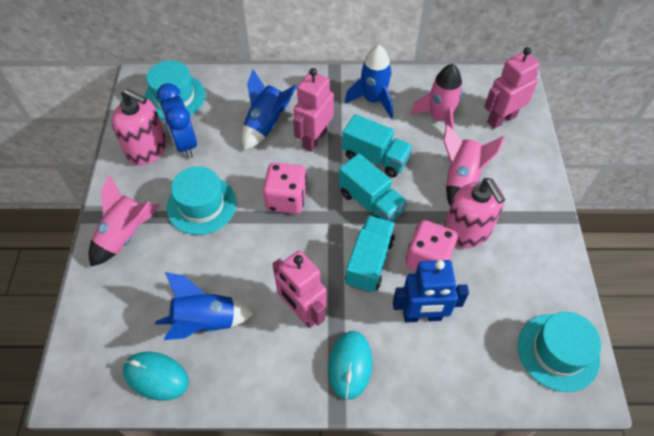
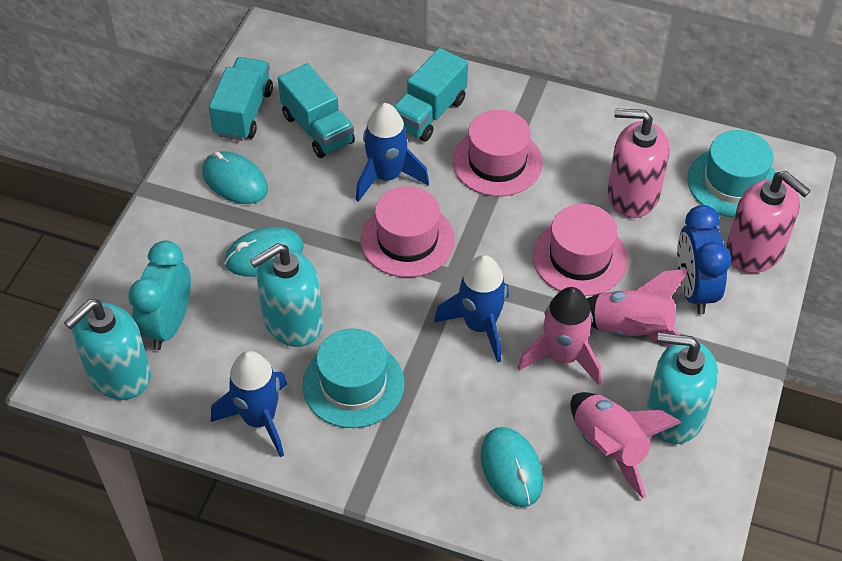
blue robot: [393,260,469,323] = 1 -> none = 0
pink dice: [263,163,307,214] [406,220,458,271] = 2 -> none = 0
pink hat: none = 0 -> [360,186,455,277] [452,110,543,196] [532,204,628,296] = 3
pink robot: [272,250,327,328] [293,68,334,152] [484,47,540,129] = 3 -> none = 0
turquoise clock: none = 0 -> [128,240,191,350] = 1
turquoise hat: [144,60,206,120] [167,166,237,235] [518,312,601,392] = 3 -> [302,328,405,428] [688,130,776,218] = 2
turquoise mouse: [123,352,189,401] [328,331,372,400] = 2 -> [202,151,268,204] [224,227,304,277] [480,427,543,507] = 3
turquoise soap dispenser: none = 0 -> [64,299,151,400] [250,243,323,347] [646,333,718,444] = 3

